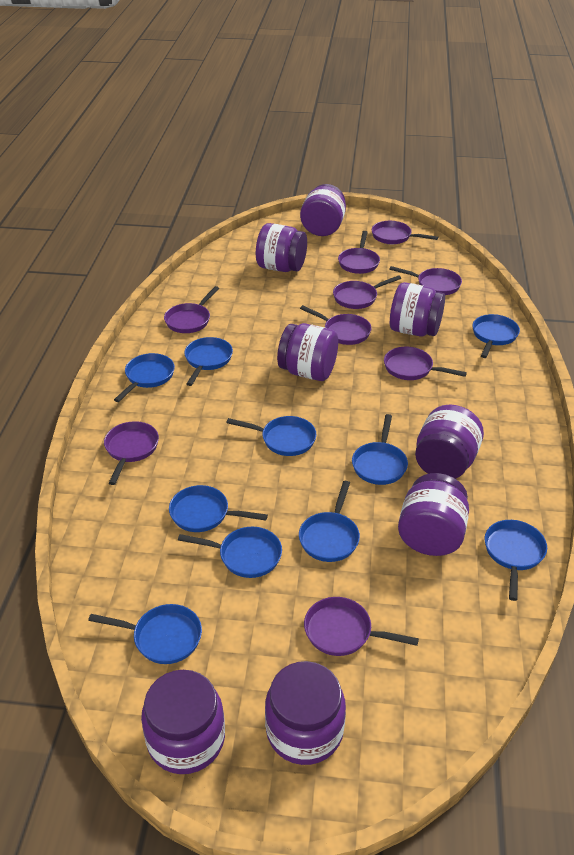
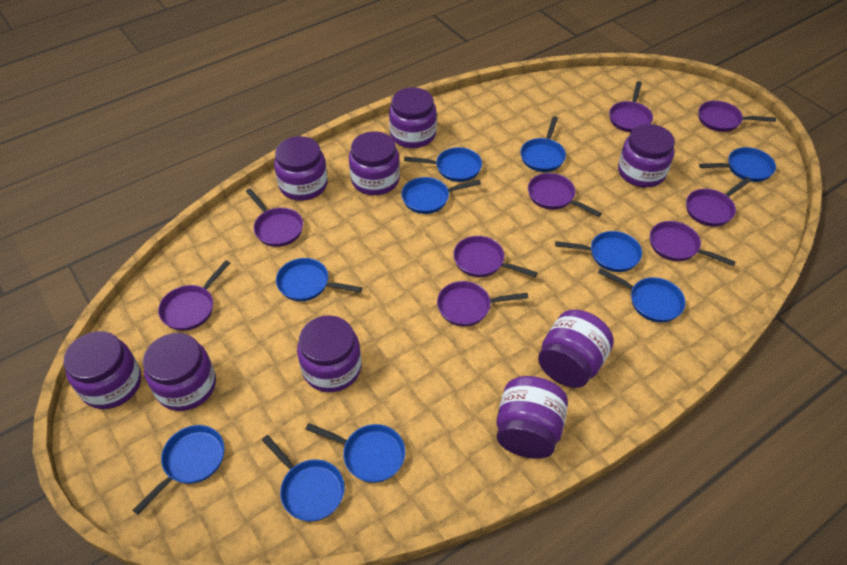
purple jar: [141,670,225,774] [256,223,307,272] [265,661,346,765] [277,323,338,381] [300,184,346,236] [390,282,445,337] [398,473,469,556] [415,404,484,479] = 8 -> [64,331,141,409] [143,333,216,411] [274,136,328,201] [297,315,362,392] [349,131,400,195] [389,87,437,148] [497,376,568,459] [538,310,614,388] [618,124,675,187] = 9

